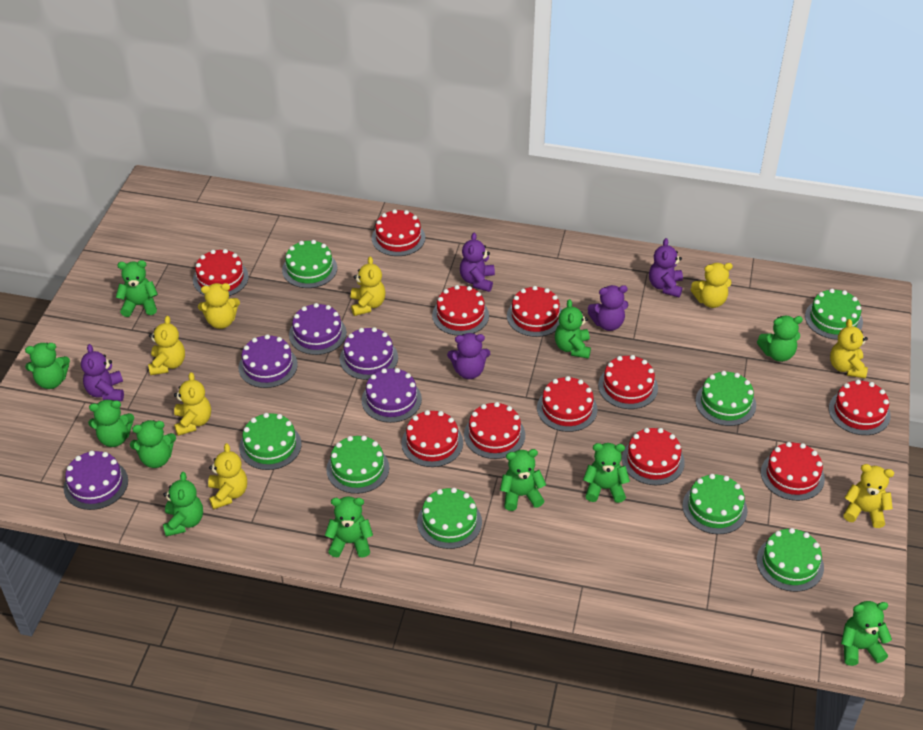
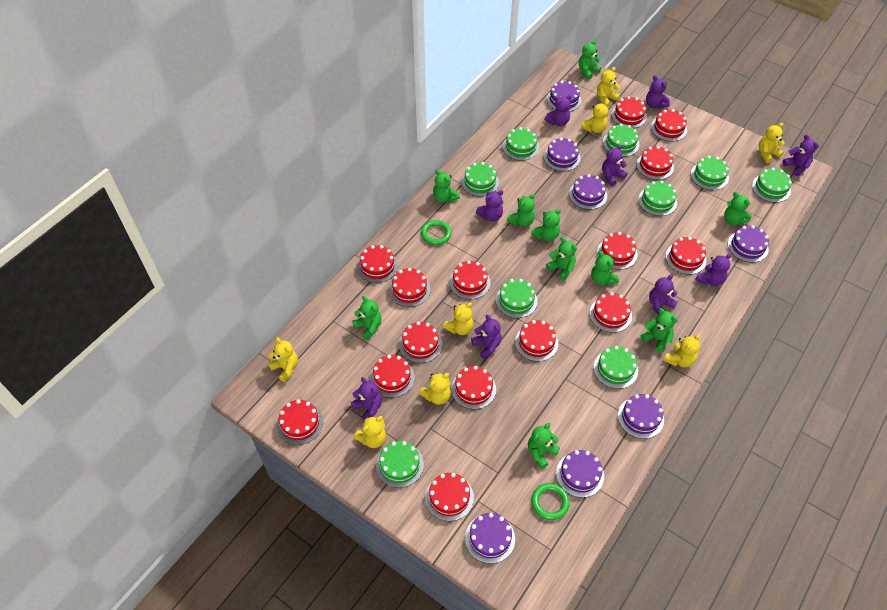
green cake: [239,413,301,470] [282,240,337,288] [326,435,389,494] [417,488,482,549] [682,474,747,534] [695,371,756,426] [757,528,824,592] [805,289,863,340] = 8 -> [376,441,424,488] [461,162,499,197] [496,279,538,318] [503,127,539,161] [594,346,638,389] [603,124,639,157] [638,181,677,216] [691,156,729,190] [752,168,792,203] = 9
green ring: none = 0 -> [421,220,452,245] [531,483,570,520] = 2
green teddy bear: [25,343,70,389] [88,399,134,447] [116,260,158,317] [130,420,176,468] [163,472,203,537] [325,496,373,558] [500,449,546,511] [555,299,591,359] [583,443,630,503] [757,316,803,362] [841,601,892,666] = 11 -> [352,296,382,340] [433,169,460,202] [507,194,535,226] [528,423,560,469] [531,209,561,241] [546,237,577,281] [579,40,602,80] [591,251,619,286] [641,308,678,352] [724,192,752,225] = 10
purple cake: [64,451,128,510] [239,334,298,388] [289,303,347,355] [340,327,398,380] [362,368,422,423] = 5 -> [465,513,515,564] [544,138,581,171] [547,81,582,111] [556,450,604,498] [569,174,607,210] [618,394,664,439] [728,225,769,262] = 7
purple teddy bear: [81,344,124,401] [447,333,490,379] [460,233,495,292] [588,285,628,331] [649,238,683,297] = 5 -> [351,377,382,420] [471,314,502,359] [476,190,503,222] [544,95,572,126] [602,145,627,186] [646,75,670,109] [649,274,678,315] [695,253,731,286] [782,135,819,176] = 9
red cake: [193,249,249,296] [372,209,425,256] [401,410,463,467] [432,285,489,336] [464,402,525,459] [507,286,562,337] [537,376,597,432] [598,355,658,409] [622,428,685,485] [761,442,825,501] [829,380,891,435] = 11 -> [277,399,323,445] [357,245,398,283] [370,355,414,398] [389,268,431,307] [399,321,442,363] [425,473,474,521] [449,260,491,299] [451,366,496,409] [515,320,558,361] [590,292,632,333] [597,232,638,270] [611,96,647,128] [636,146,674,180] [651,109,687,141] [665,237,706,275] = 15

